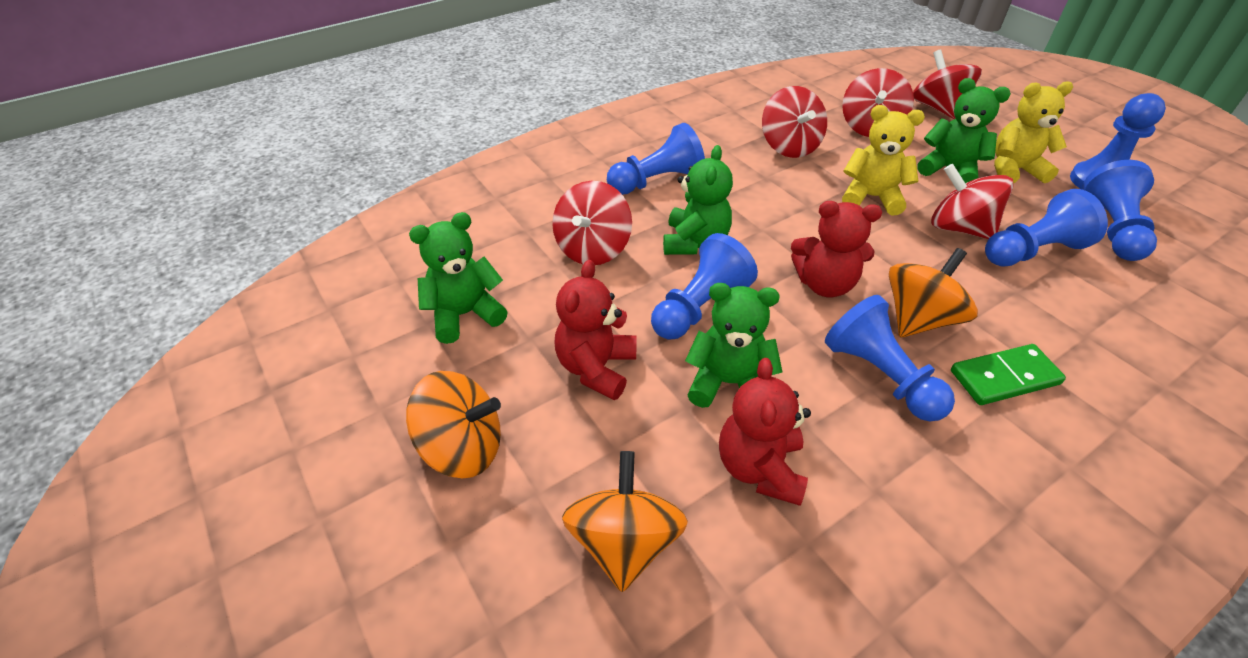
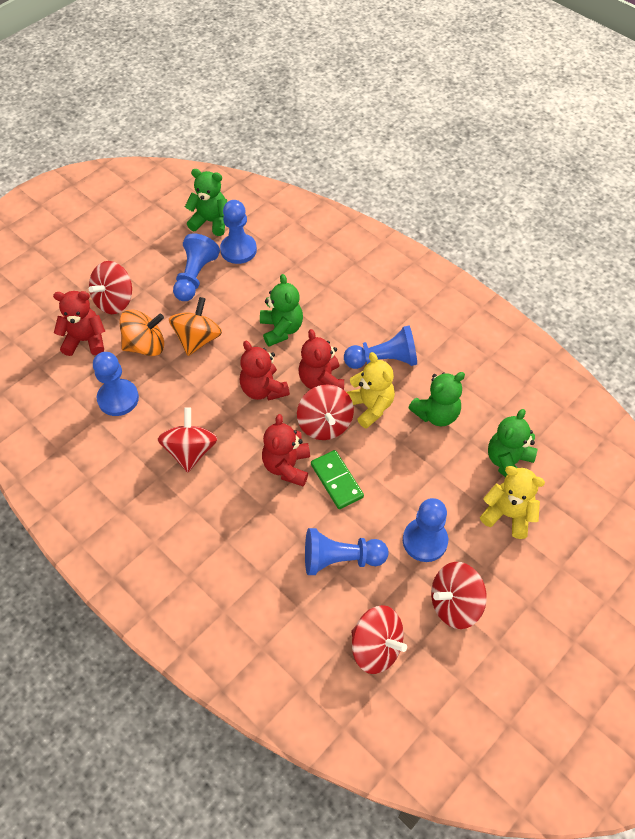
orange spinning top: [406,371,501,479] [562,451,688,592] [889,248,978,337] = 3 -> [119,309,164,356] [169,297,222,356] = 2
red teddy bear: [554,260,637,400] [719,358,811,506] [791,201,882,297] = 3 -> [53,291,105,356] [240,341,290,401] [262,414,310,486] [298,329,344,390] = 4

